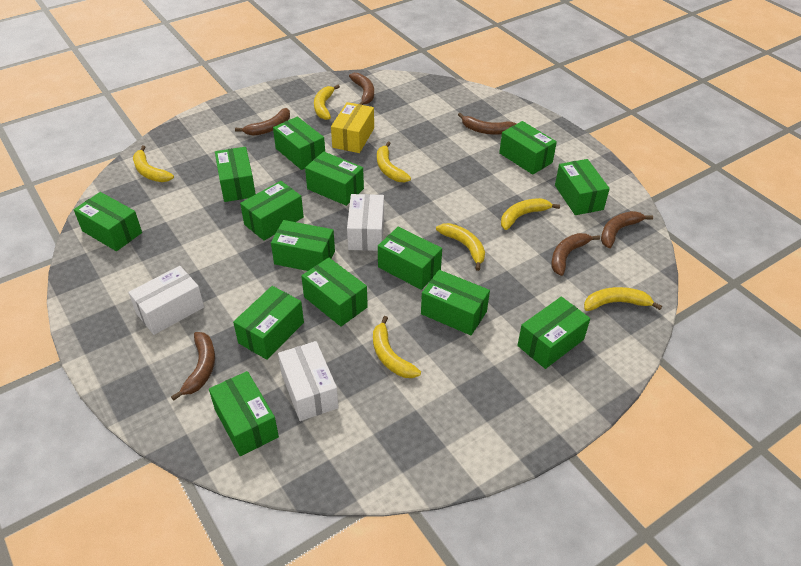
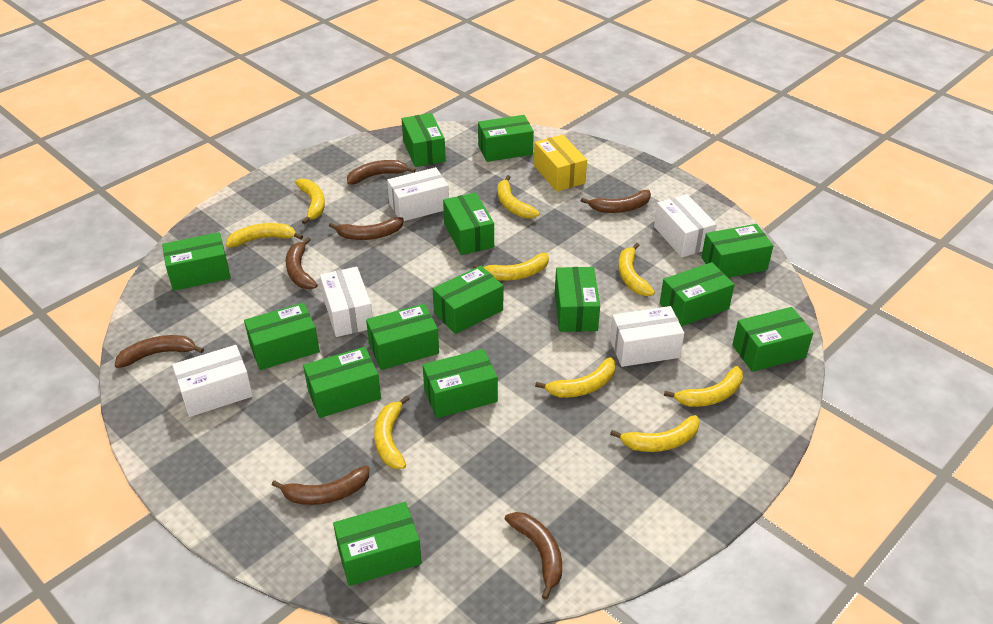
brown banana: [171,332,215,401] [235,108,290,136] [349,73,374,105] [458,113,517,135] [551,233,600,276] [601,211,653,248] = 6 -> [115,335,204,368] [272,465,370,505] [285,237,318,289] [329,217,404,240] [347,160,416,185] [505,512,562,600] [581,190,651,213] = 7
white box: [128,266,204,335] [278,341,339,421] [347,194,384,251] = 3 -> [172,345,253,417] [320,267,373,337] [387,167,449,221] [610,306,684,367] [654,194,717,257] = 5
yellow banana: [133,145,174,182] [314,85,340,120] [373,316,421,378] [377,142,411,182] [436,223,485,271] [501,198,560,230] [584,287,662,311] = 7 -> [226,223,303,247] [295,179,325,224] [374,395,409,469] [473,253,549,281] [497,175,539,218] [535,357,616,397] [610,415,700,452] [618,243,655,296] [664,366,743,407] = 9

